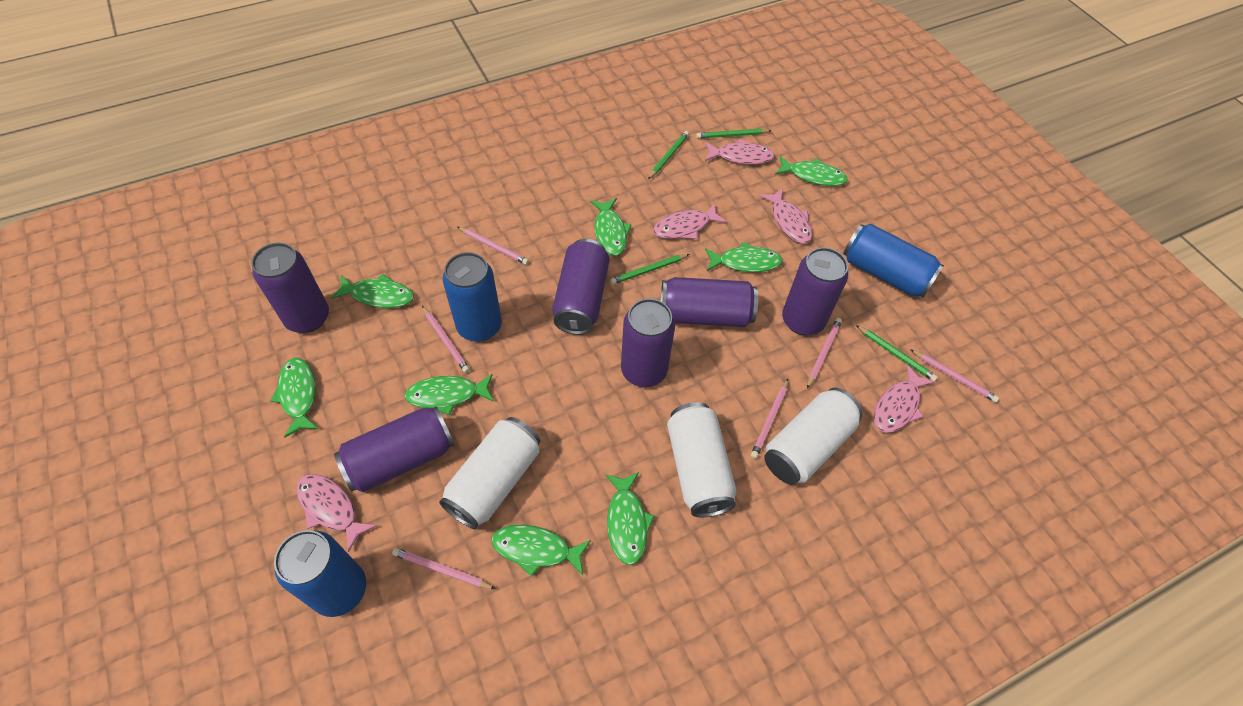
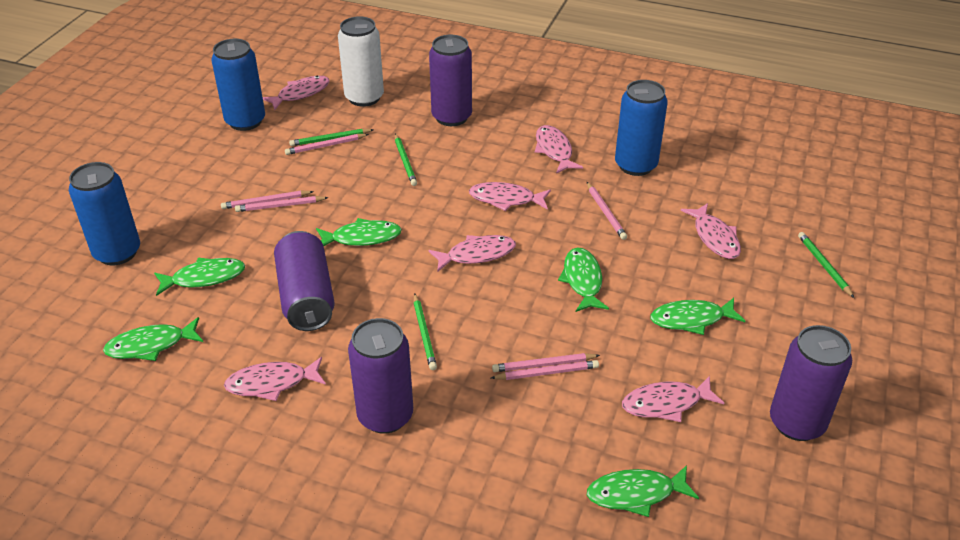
green fish: [270,358,319,437] [331,274,414,308] [404,374,494,415] [492,525,591,577] [590,198,632,256] [605,472,654,565] [705,242,783,272] [775,156,848,186] = 8 -> [103,317,203,361] [154,258,245,296] [316,218,402,246] [558,247,609,312] [587,465,699,517] [650,298,745,335] = 6
pink fish: [296,474,377,552] [653,203,727,239] [705,139,775,165] [759,188,812,243] [874,365,934,433] = 5 -> [224,357,326,401] [263,76,330,110] [429,235,516,272] [469,182,551,211] [535,125,583,174] [622,376,724,422] [681,203,741,259] = 7
purple can: [251,243,329,333] [334,406,454,492] [552,239,610,335] [621,298,675,387] [661,277,758,327] [782,247,848,335] = 6 -> [274,231,335,331] [348,318,413,434] [429,35,472,126] [770,325,852,441] = 4
white can: [439,417,540,530] [667,402,737,517] [764,388,863,485] = 3 -> [338,16,384,107] = 1

